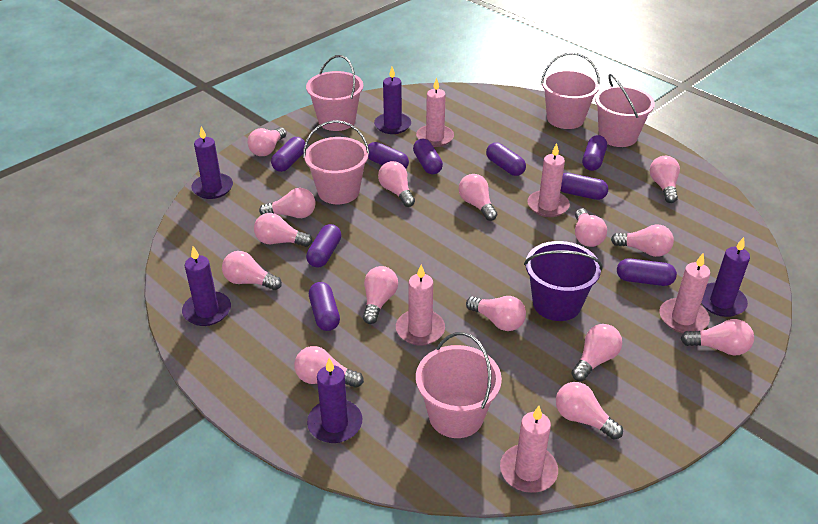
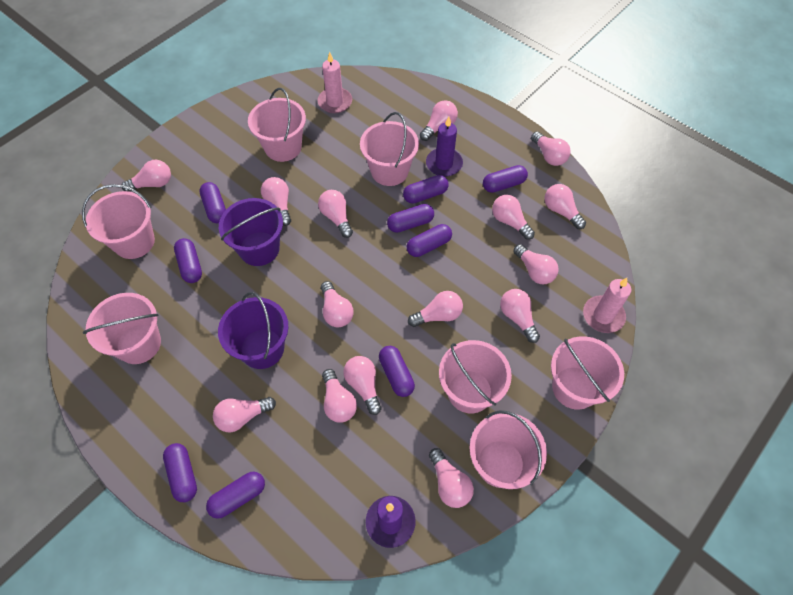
pink bucket: [303,120,369,204] [306,55,363,131] [416,332,502,438] [541,53,600,129] [595,74,655,147] = 5 -> [82,184,155,259] [83,293,161,364] [248,88,306,162] [360,112,419,186] [439,340,512,413] [469,410,547,489] [551,336,624,410] = 7
pink candle: [396,265,445,346] [416,78,454,147] [500,406,558,493] [527,143,570,217] [660,253,710,333] = 5 -> [317,52,352,113] [583,278,631,333] = 2
purple bucket: [524,241,603,321] = 1 -> [218,292,289,369] [219,198,283,266] = 2
purple candle: [182,246,231,326] [192,126,233,199] [307,358,362,443] [374,67,411,134] [701,237,750,317] = 5 -> [366,496,416,548] [426,117,463,177] = 2

